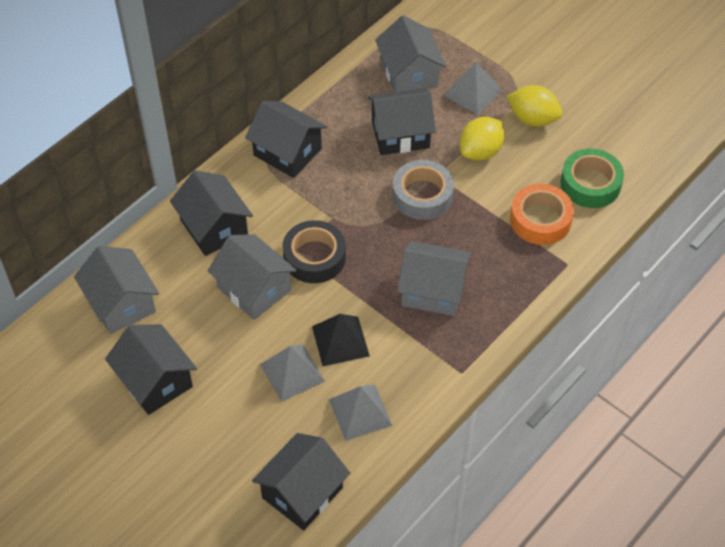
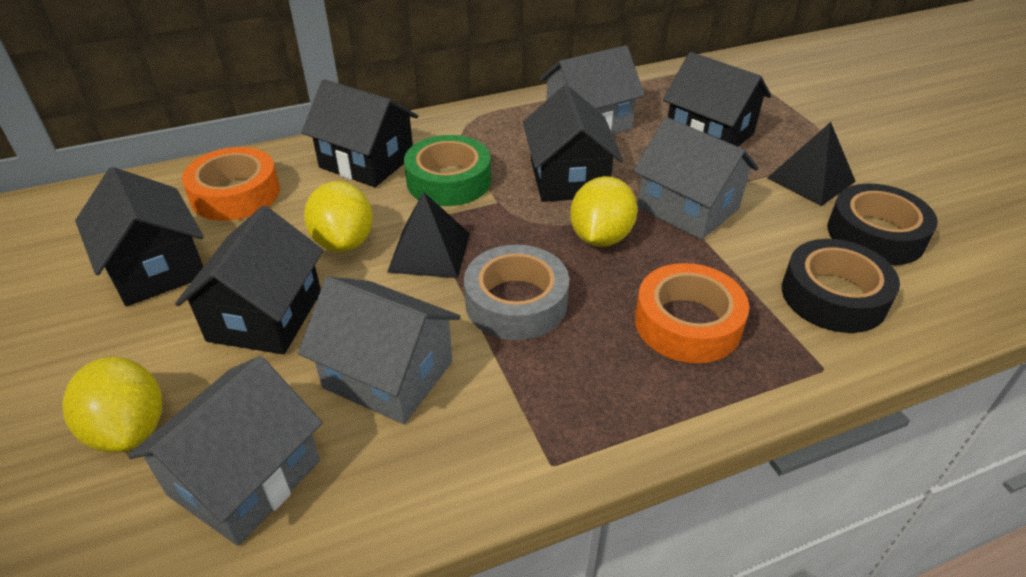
black pyramid: [312,314,370,366] = 1 -> [387,192,470,278] [767,122,856,206] = 2
black tape: [282,220,346,283] = 1 -> [782,239,900,333] [827,184,938,265] = 2
grey pyramid: [260,345,325,402] [329,385,392,441] [444,62,502,115] = 3 -> none = 0
orange tape: [510,184,574,245] = 1 -> [182,147,280,221] [635,263,749,363] = 2
yellow lemon: [460,117,504,161] [507,85,562,127] = 2 -> [62,357,162,453] [304,181,373,252] [570,176,638,247] = 3

